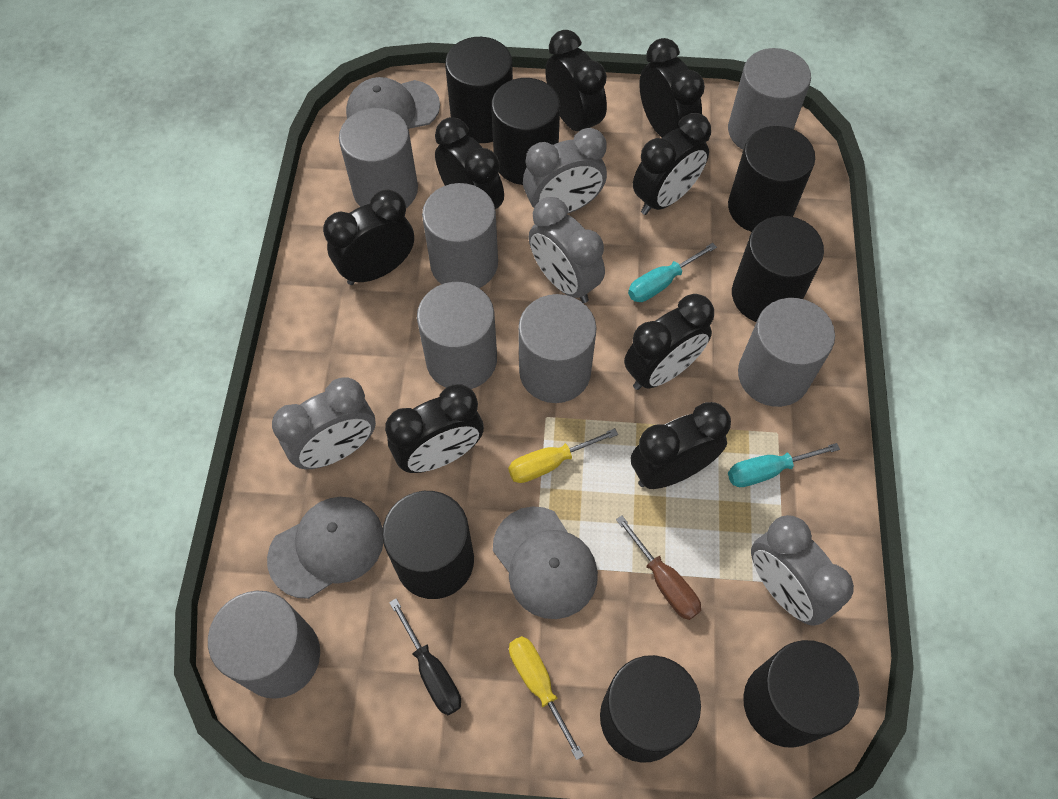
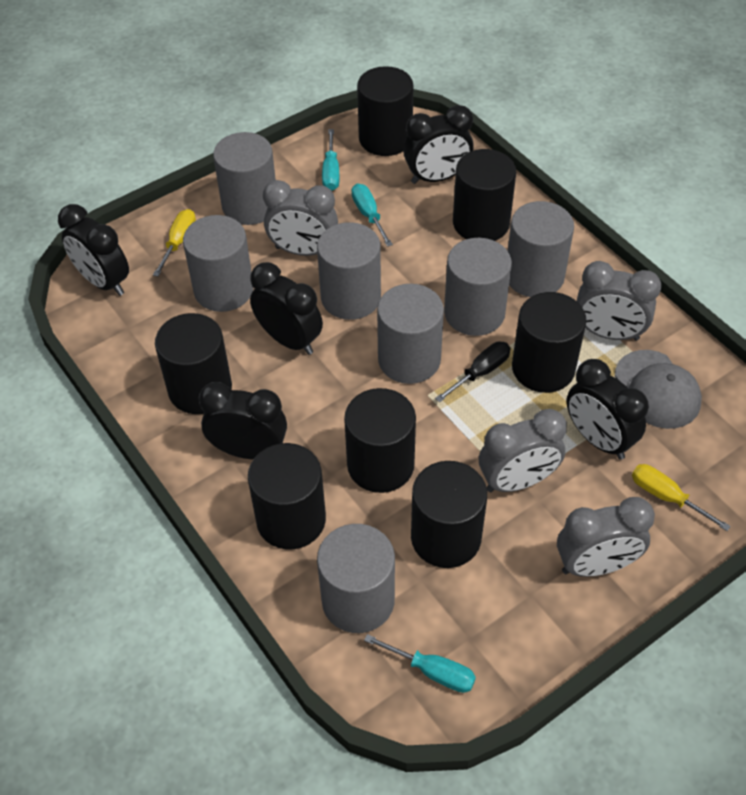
black clock: [323,189,414,285] [385,384,484,473] [435,117,504,209] [545,30,607,131] [624,294,714,390] [631,402,731,489] [633,113,711,215] [639,38,705,137] = 8 -> [58,204,129,296] [199,382,287,459] [250,262,323,355] [403,105,474,184] [567,359,649,460] = 5
brown screwdriver: [616,515,701,620] = 1 -> none = 0
grey cap: [267,497,383,599] [346,77,440,129] [493,506,598,619] = 3 -> [615,350,702,429] = 1
turquoise screwdriver: [628,243,717,302] [728,443,840,487] = 2 -> [322,129,340,191] [351,184,393,247] [364,634,476,693] = 3

